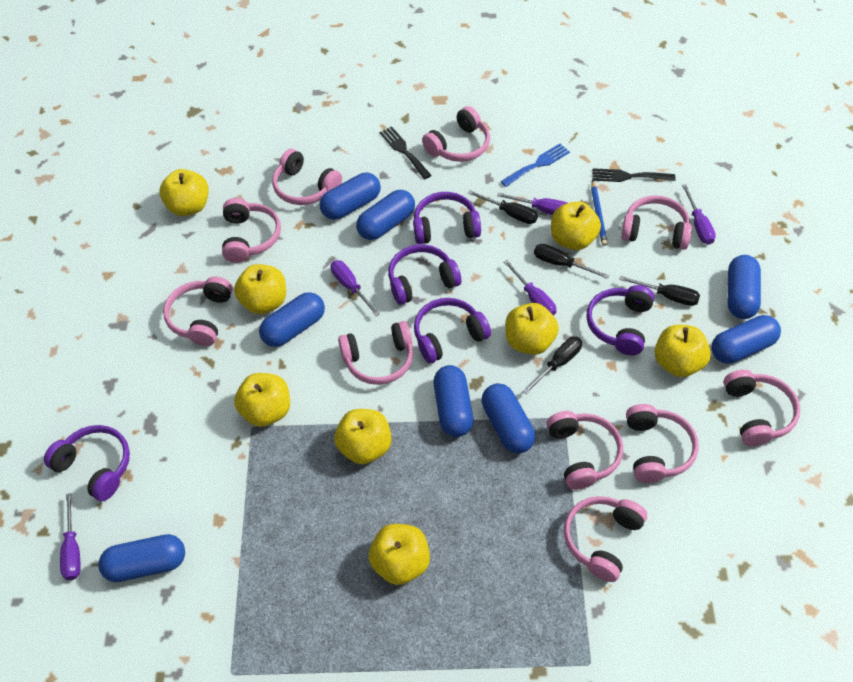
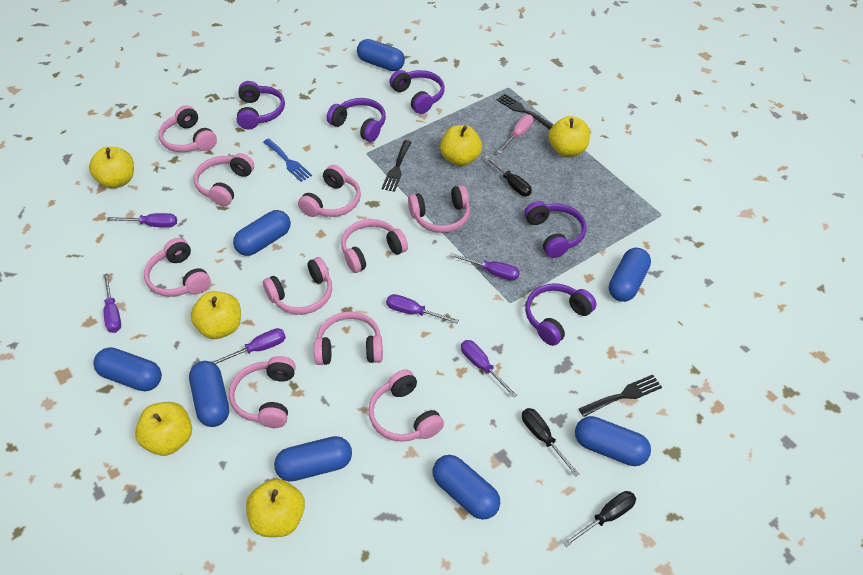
black fork: [379,126,432,180] [592,168,675,182] = 2 -> [382,140,411,192] [497,94,553,130] [579,375,662,417] = 3
black screwdriver: [468,190,538,224] [523,337,582,394] [534,244,609,279] [619,276,700,306] = 4 -> [484,156,532,196] [522,408,579,477] [563,491,636,547] = 3
blue pencil: [591,180,608,246] = 1 -> none = 0
pink screwdriver: none = 0 -> [497,115,533,154] = 1
purple screwdriver: [60,493,81,580] [330,260,380,316] [497,193,567,215] [504,260,556,316] [682,184,716,245] = 5 -> [104,274,121,333] [107,213,177,228] [212,328,286,364] [386,294,459,324] [450,253,520,281] [461,340,517,398] = 6
yellow apple: [160,169,208,216] [234,264,286,314] [234,373,290,427] [334,409,392,464] [369,524,430,585] [505,303,559,355] [551,202,601,250] [654,325,711,377] = 8 -> [89,147,134,188] [135,402,192,456] [190,291,241,339] [246,479,305,537] [440,125,482,166] [548,116,590,157] = 6

